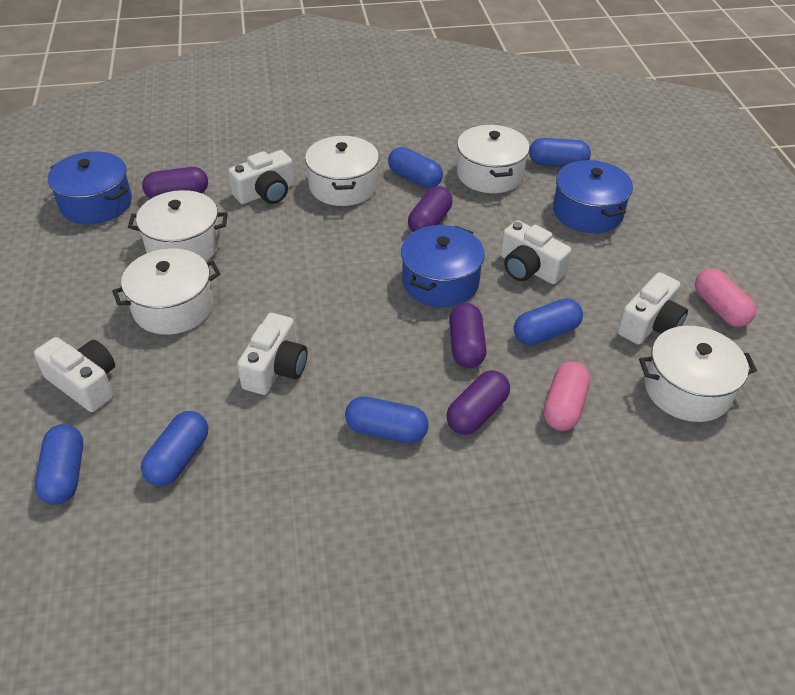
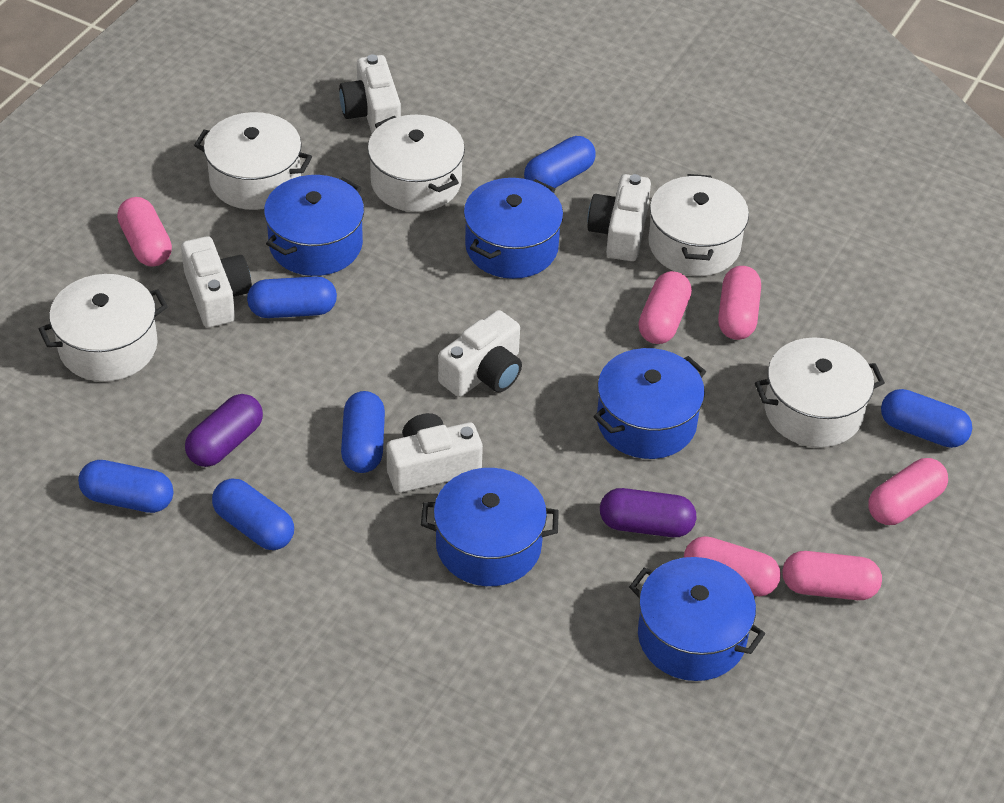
blue pot: [48,151,132,224] [401,225,485,307] [553,160,633,233] = 3 -> [264,175,364,276] [421,468,559,586] [464,178,563,279] [593,348,706,459] [629,557,765,681] = 5
pink capsule: [544,361,590,431] [695,268,756,327] = 2 -> [117,197,172,267] [638,271,692,344] [684,536,781,596] [718,266,761,340] [782,551,882,600] [868,458,948,525] = 6
purple capsule: [142,167,208,199] [408,186,453,232] [446,370,510,435] [449,303,486,368] = 4 -> [185,394,263,467] [600,488,696,537] = 2

